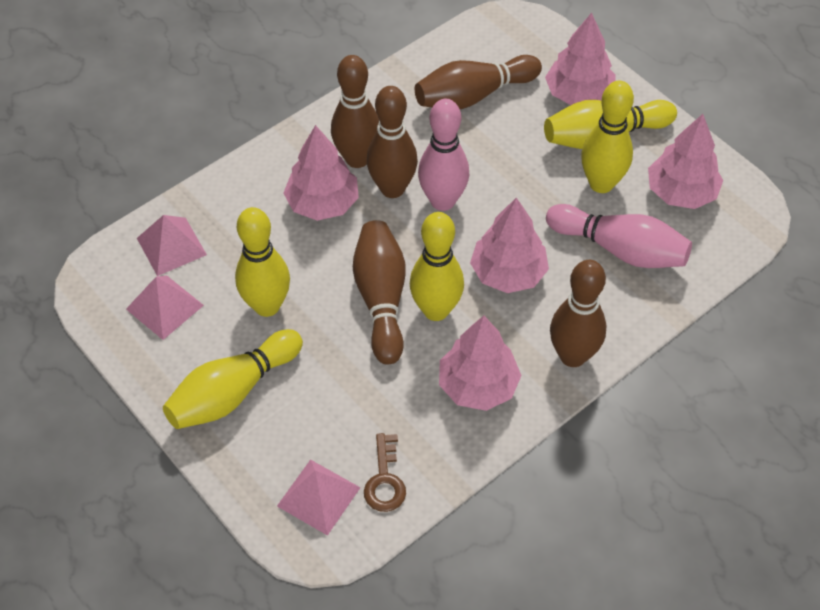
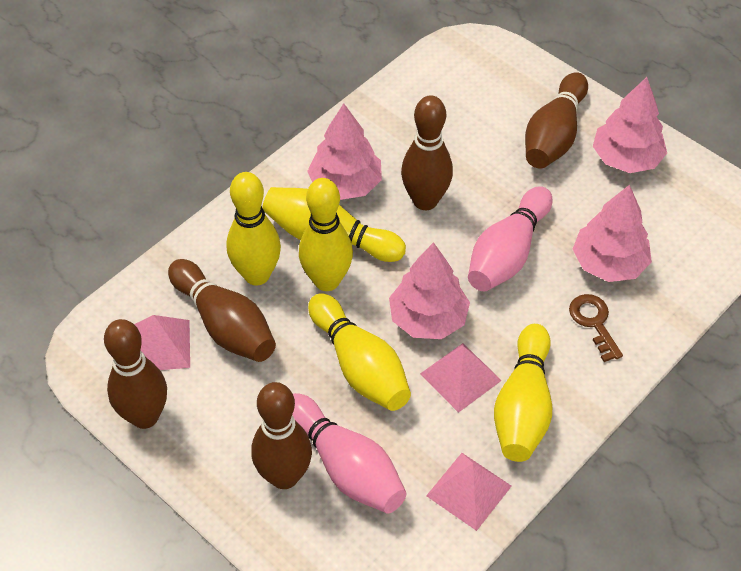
pink tree: [283,125,359,221] [439,316,522,411] [470,197,549,293] [545,13,616,105] [648,114,723,209] = 5 -> [307,103,382,200] [389,242,470,339] [573,185,652,282] [593,77,667,173] = 4

